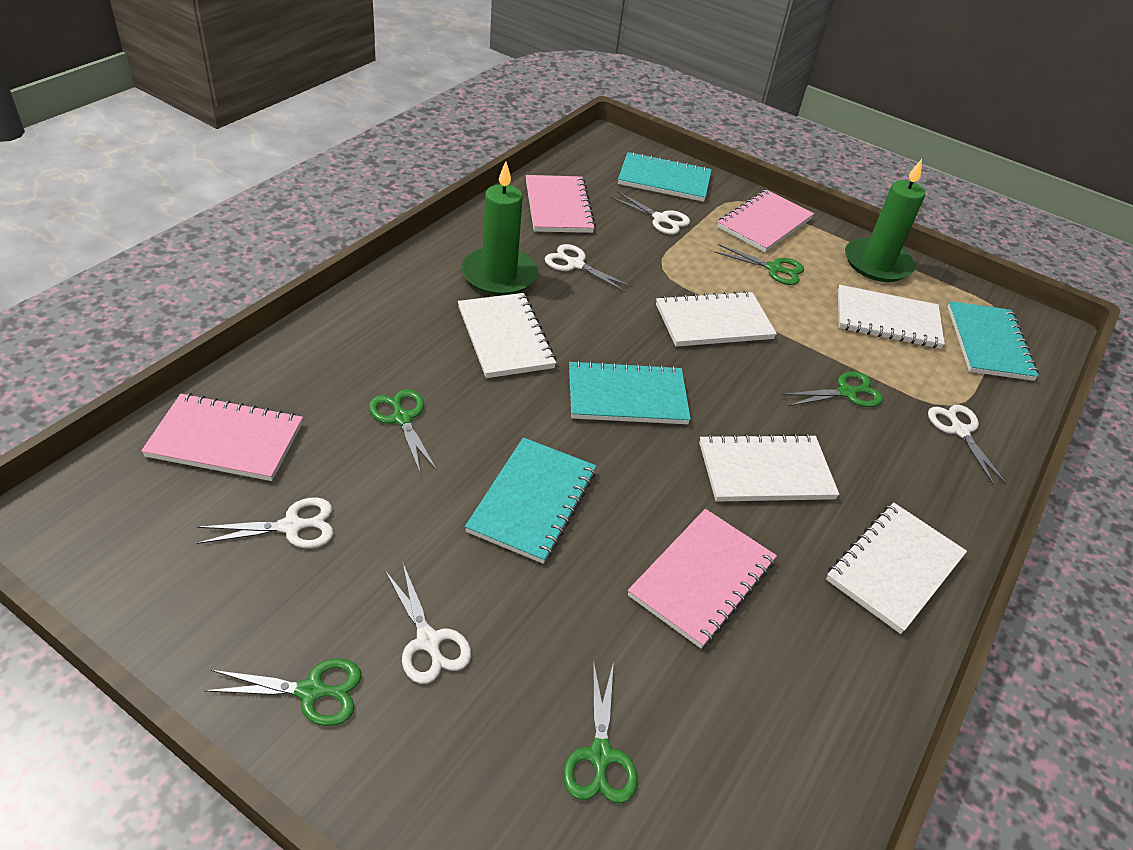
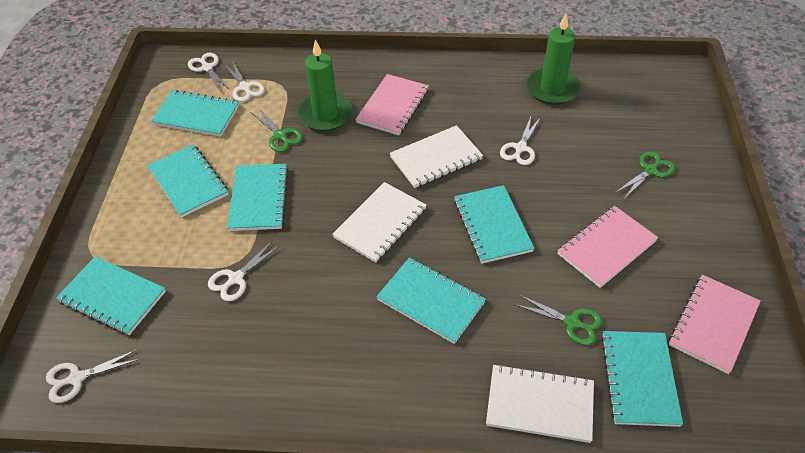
green scissors: [204,658,362,726] [369,389,437,475] [563,660,638,804] [714,244,804,285] [781,371,883,407] = 5 -> [250,108,303,152] [514,295,602,345] [615,152,675,200] = 3
pink notebook: [141,393,303,481] [526,175,596,233] [628,509,777,649] [717,190,814,252] = 4 -> [355,74,429,135] [558,206,658,288] [669,275,761,374] = 3
turquoise notebook: [465,437,596,564] [569,360,691,424] [618,152,712,202] [948,301,1039,381] = 4 -> [56,256,166,335] [147,144,228,217] [151,90,239,137] [227,164,289,231] [376,257,486,344] [454,185,535,264] [601,331,683,427] = 7
white notebook: [458,293,556,378] [656,291,777,347] [699,434,839,502] [826,503,967,634] [838,285,945,349] = 5 -> [332,182,427,263] [390,125,483,188] [486,364,594,443] = 3

